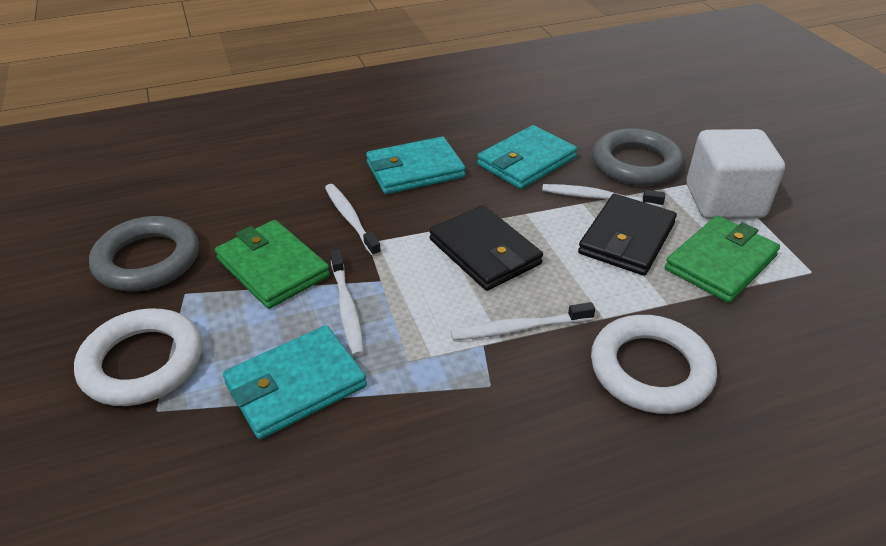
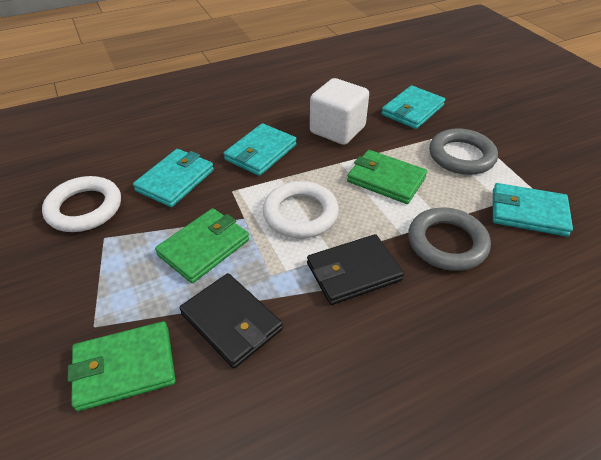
green wallet: [215,220,330,309] [665,216,780,303] = 2 -> [68,321,176,411] [155,208,249,283] [347,150,427,204] = 3
turquoise wallet: [223,325,367,439] [366,137,466,194] [477,125,577,189] = 3 -> [133,149,214,207] [224,123,297,176] [381,85,445,129] [493,183,573,237] = 4
white toothbrush: [325,184,381,257] [330,249,364,357] [451,302,595,340] [542,184,665,207] = 4 -> none = 0

